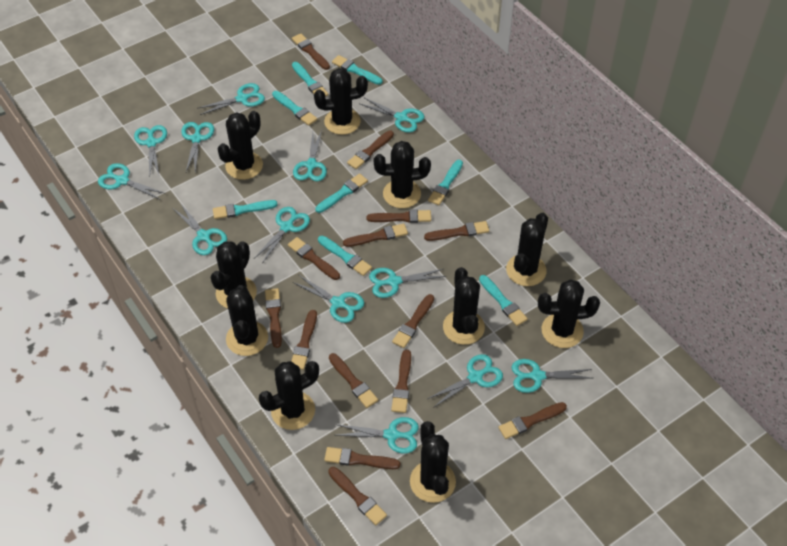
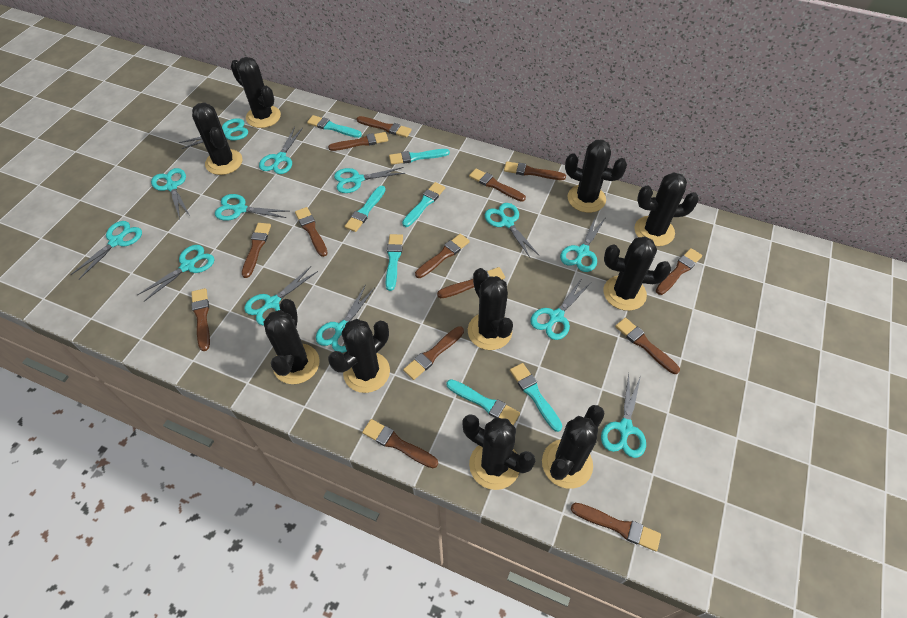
turquoise brush: [213,200,278,219] [272,91,317,126] [292,62,329,97] [315,173,368,213] [318,236,372,276] [332,55,382,85] [428,160,463,205] [479,275,528,326] = 8 -> [307,115,362,138] [345,186,386,232] [386,234,403,291] [389,149,450,165] [402,182,445,227] [446,379,520,425] [510,363,562,432] = 7

